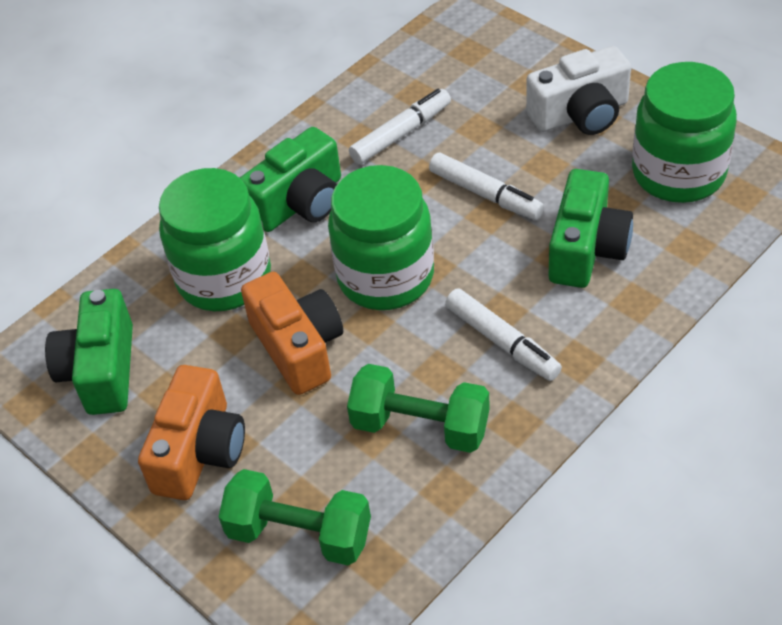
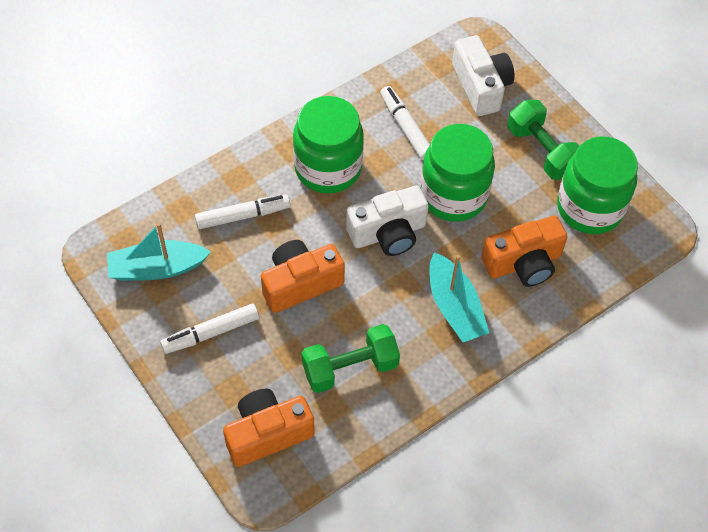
green camera: [45,289,133,415] [240,127,341,232] [549,169,633,288] = 3 -> none = 0
orange camera: [138,365,245,500] [241,272,343,395] = 2 -> [223,389,315,467] [261,240,345,313] [481,216,568,287] = 3
turquoise boat: none = 0 -> [107,223,211,281] [429,252,489,342] = 2
white camera: [526,46,631,135] = 1 -> [346,186,429,256] [452,35,514,116] = 2

